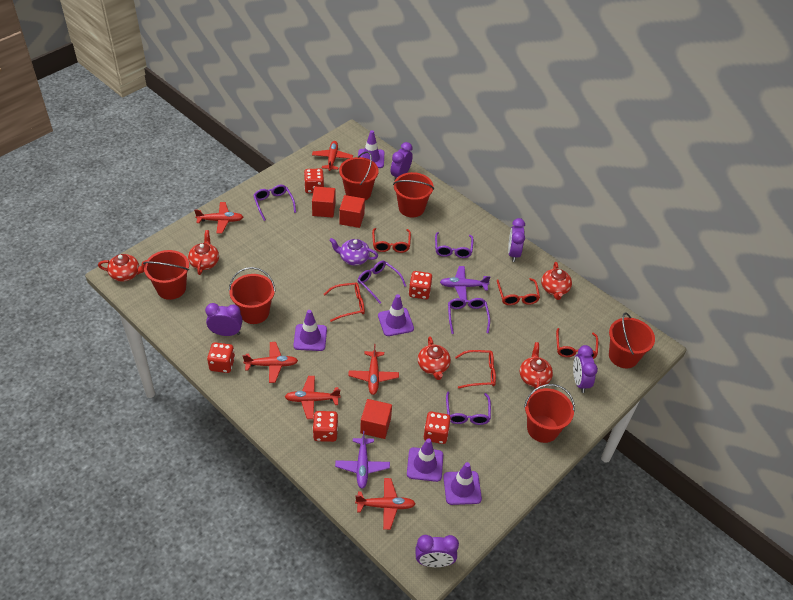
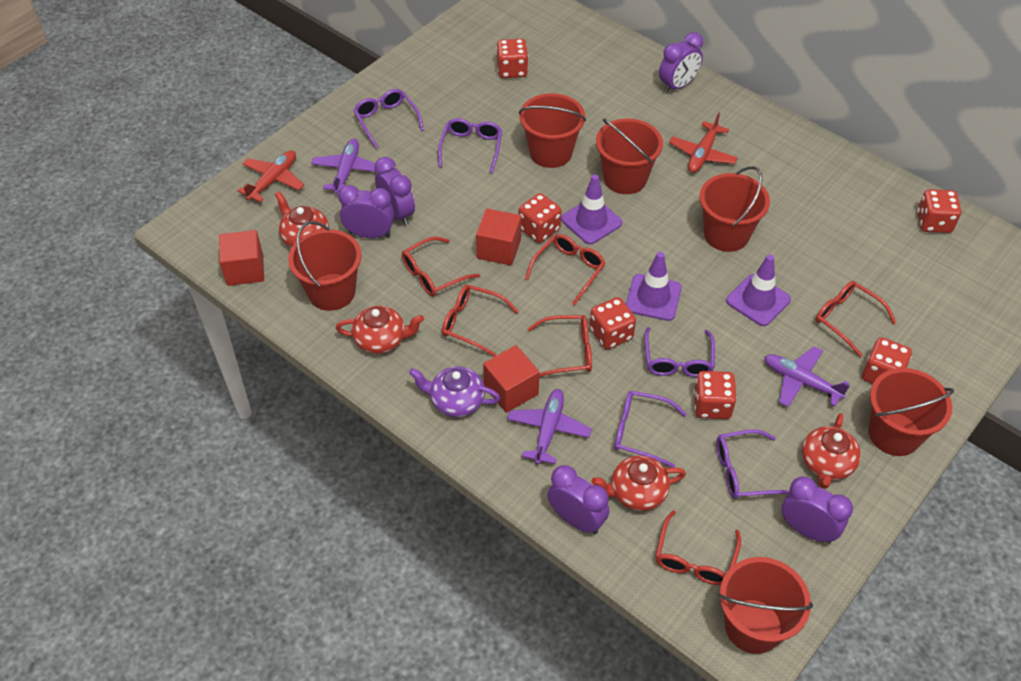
purple plane: [335,431,390,489] [440,266,491,301] = 2 -> [311,139,375,194] [507,389,592,465] [764,346,850,407] = 3
purple traffic cone: [293,310,327,351] [358,130,384,168] [378,294,414,336] [407,438,443,482] [443,462,482,505] = 5 -> [561,175,622,244] [626,252,682,321] [726,255,791,326] = 3
red dice: [207,342,235,373] [304,169,324,193] [313,411,338,442] [409,271,432,299] [424,411,451,444] = 5 -> [497,39,528,78] [518,193,561,243] [589,297,636,349] [694,371,737,419] [862,337,912,384] [917,189,961,233] = 6
red glasses: [324,282,365,322] [372,228,411,253] [455,350,496,389] [497,278,540,305] [556,328,598,359] = 5 -> [402,237,480,296] [442,285,519,357] [525,234,605,305] [528,315,592,377] [656,510,741,585] [816,281,896,357] = 6
red plane: [194,202,243,234] [243,342,298,383] [285,376,340,419] [312,141,353,171] [348,344,399,395] [355,478,416,530] = 6 -> [238,151,304,202] [669,112,738,173] = 2
red teapot: [98,254,147,282] [188,230,219,275] [418,337,451,380] [520,342,553,389] [541,262,572,300] = 5 -> [275,191,329,248] [336,306,424,354] [591,456,686,511] [802,413,861,489] = 4

